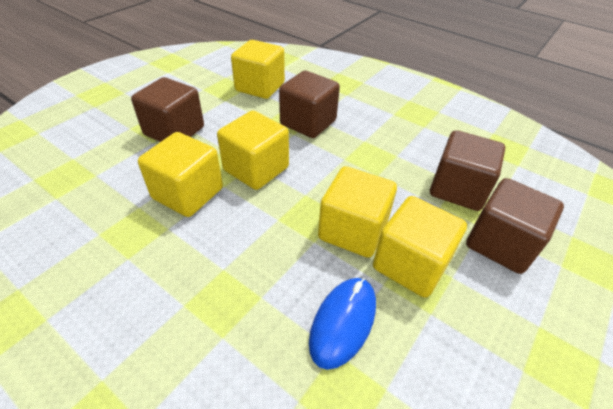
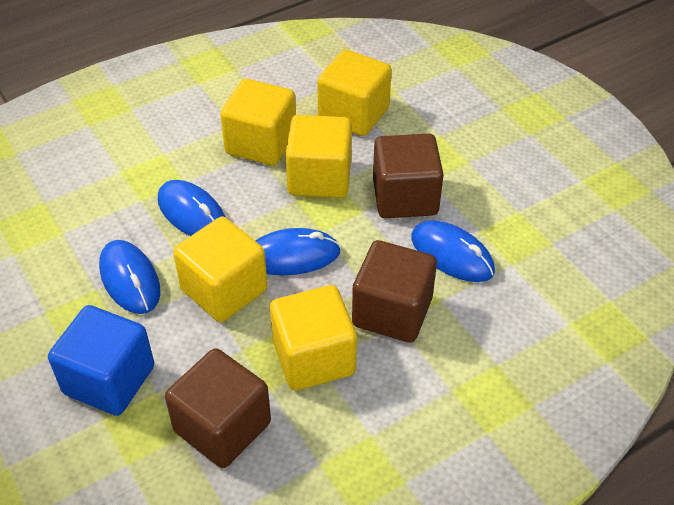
blue cube: none = 0 -> [48,305,154,416] = 1
blue mouse: [309,278,376,370] = 1 -> [99,240,160,314] [158,180,225,236] [255,228,341,275] [411,220,495,282] = 4
brown cube: [131,77,204,142] [279,71,340,138] [430,130,505,211] [466,178,564,274] = 4 -> [165,348,271,468] [352,240,437,343] [373,133,444,218] = 3

